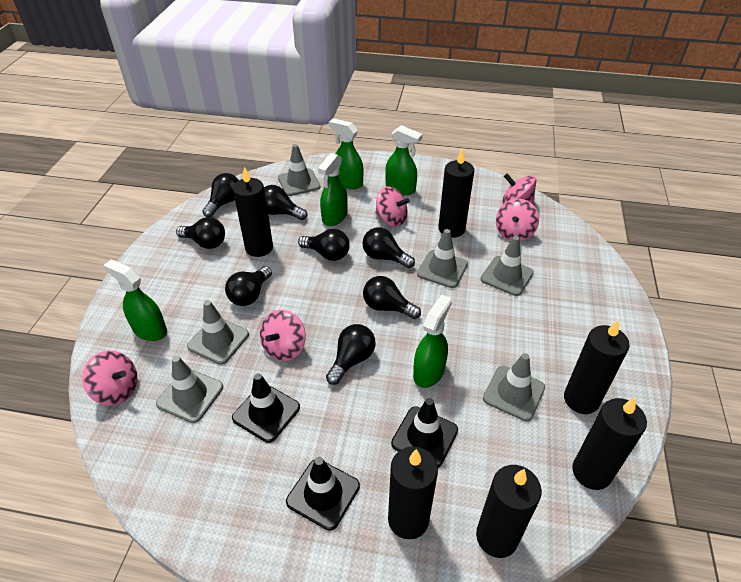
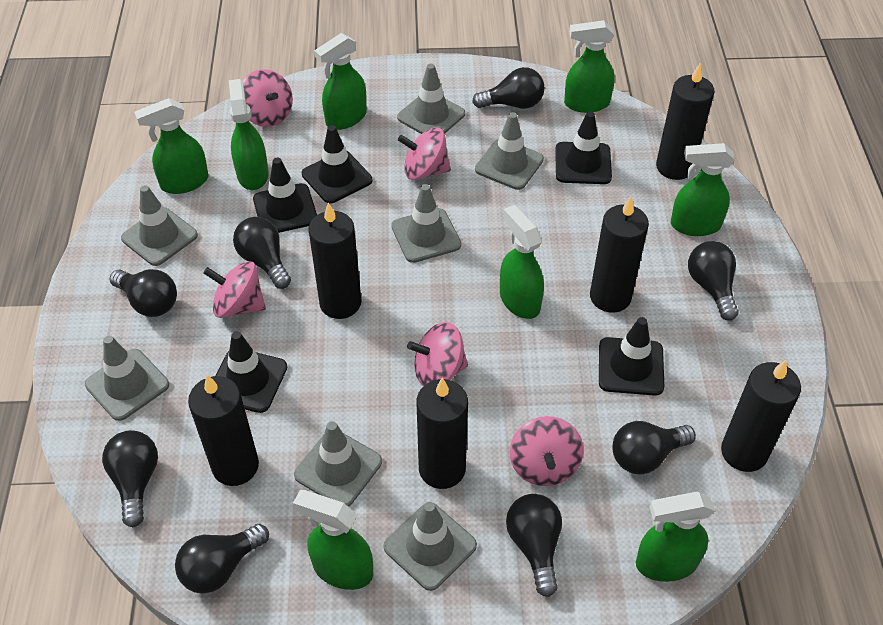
black traffic cone: [232,373,300,443] [286,457,360,531] [391,398,458,468] = 3 -> [216,331,287,413] [253,158,317,233] [302,125,372,203] [555,111,612,184] [599,317,664,396] = 5
green spray bottle: [103,260,167,341] [318,153,348,226] [329,118,363,189] [385,125,422,195] [413,295,452,388] = 5 -> [134,98,209,194] [229,79,269,190] [293,490,373,590] [314,33,367,130] [500,205,544,319] [564,20,615,113] [636,492,715,582] [671,143,735,236] = 8
grey traffic cone: [156,356,223,423] [187,300,249,364] [278,144,320,196] [417,229,468,288] [481,236,534,296] [483,353,545,421] = 6 -> [85,336,169,421] [121,185,198,266] [294,421,382,507] [383,502,477,591] [391,184,461,263] [397,64,465,134] [475,112,544,190] = 7

